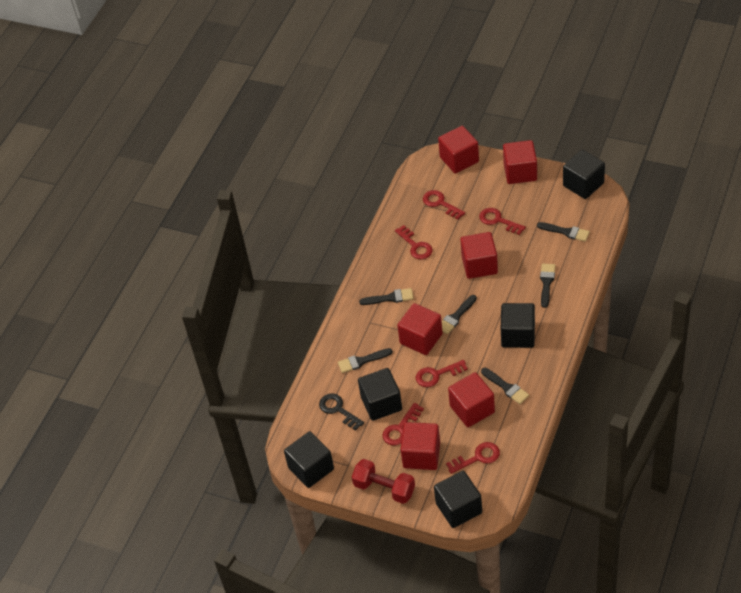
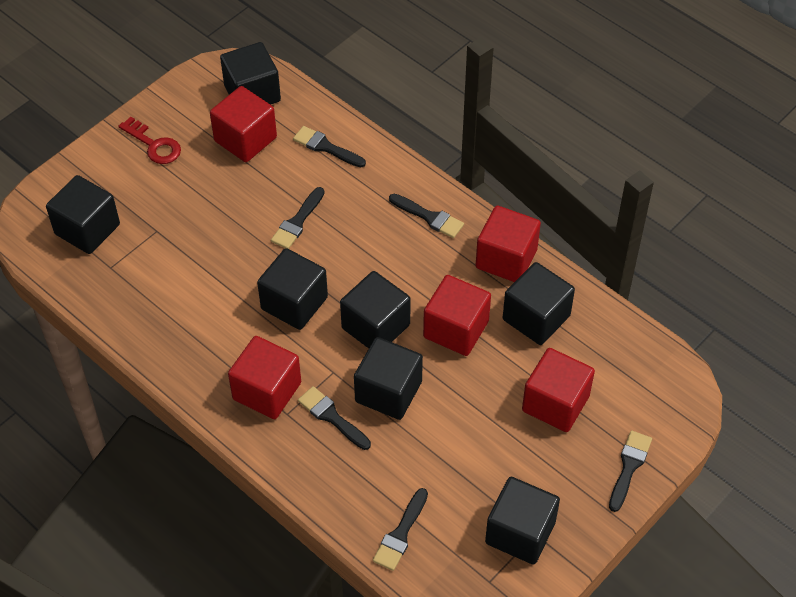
black cube: [284,431,334,488] [358,368,402,421] [434,471,482,528] [501,303,535,348] [563,150,605,199] = 5 -> [46,175,120,254] [220,42,281,105] [257,248,328,330] [340,271,410,348] [354,337,423,420] [485,477,560,565] [503,262,575,345] = 7
black key: [319,393,364,431] = 1 -> none = 0
red cube: [397,303,443,355] [400,422,440,470] [438,126,479,174] [448,372,495,427] [460,232,498,279] [503,140,537,184] = 6 -> [210,86,277,162] [228,336,301,419] [423,275,491,356] [476,206,541,282] [522,348,595,432] = 5
red dumbbell: [352,459,415,504] = 1 -> none = 0
red key: [382,403,424,446] [395,225,433,259] [416,360,468,387] [423,190,465,220] [446,442,500,474] [479,208,526,235] = 6 -> [119,117,181,164] = 1

